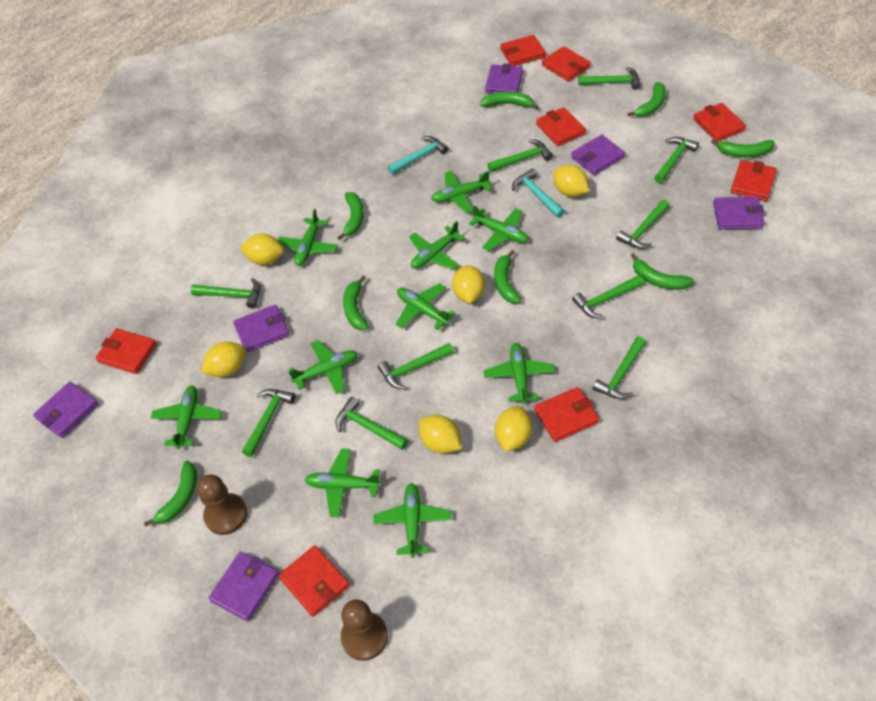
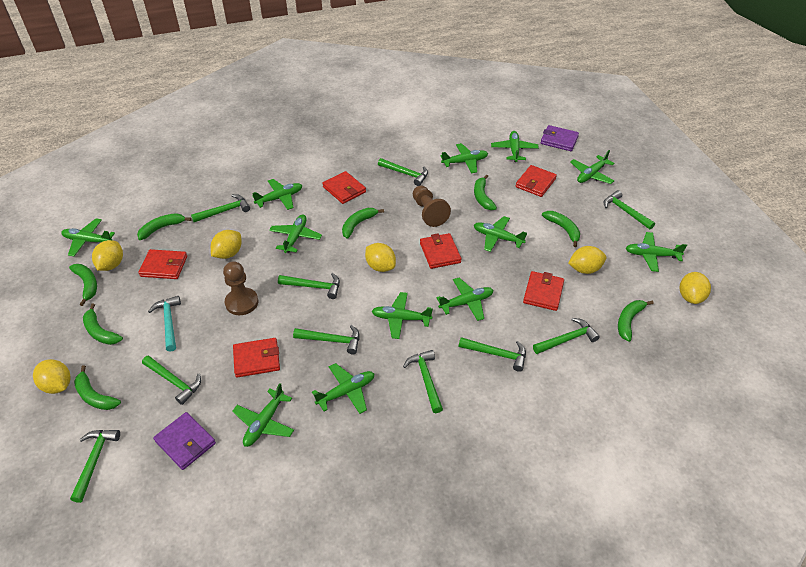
green plane: [151,385,222,449] [278,209,338,266] [288,340,357,394] [304,448,381,517] [373,483,451,558] [396,283,455,330] [409,221,465,270] [432,171,492,213] [469,205,528,251] [484,343,555,404] = 10 -> [61,218,115,256] [232,383,294,447] [252,179,302,210] [269,214,322,253] [312,363,375,414] [372,292,433,339] [436,278,493,321] [440,143,488,173] [474,216,527,252] [491,131,539,162] [570,150,615,184] [626,232,687,272] = 12
purple wallet: [33,382,98,438] [208,552,279,622] [233,304,290,353] [485,63,523,94] [571,135,625,175] [713,197,765,229] = 6 -> [153,412,216,470] [541,125,579,151] = 2
red wallet: [95,328,157,374] [279,545,350,617] [500,35,546,66] [534,387,599,442] [536,107,586,146] [542,46,591,82] [693,103,746,142] [730,160,777,201] = 8 -> [138,249,187,279] [233,338,280,377] [322,171,366,204] [420,233,462,269] [516,165,557,197] [523,271,564,311] = 6
turquoise hammer: [387,136,449,175] [512,169,565,218] = 2 -> [148,296,181,352] = 1

